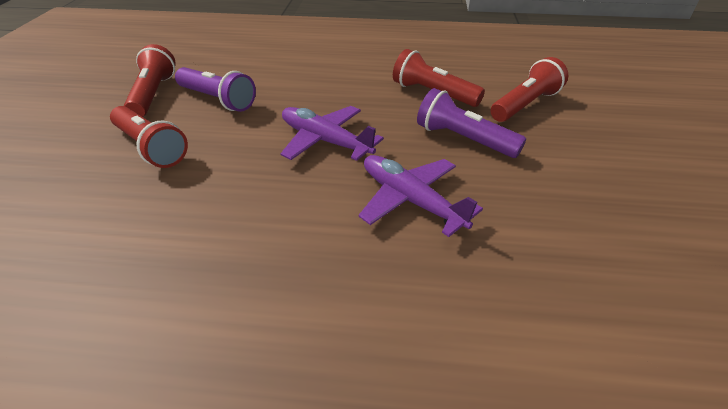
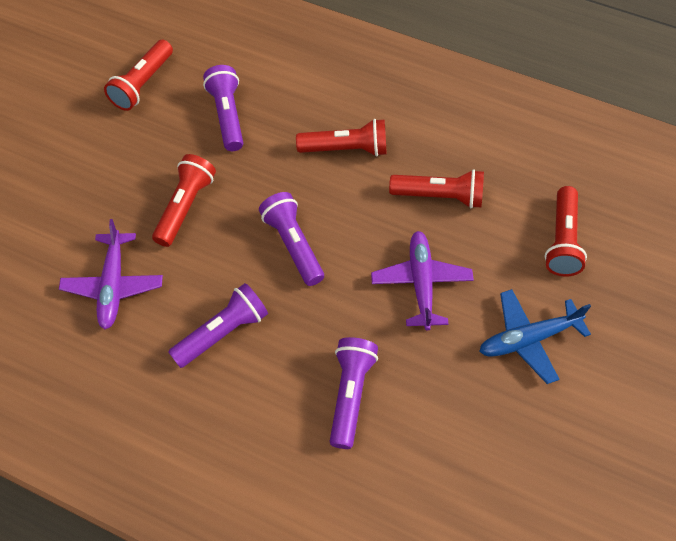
blue plane: none = 0 -> [479,289,591,384] = 1
purple flashlight: [175,67,256,112] [417,88,526,158] = 2 -> [168,283,268,368] [203,65,243,151] [259,192,324,286] [330,337,378,449] = 4
red flashlight: [110,106,188,168] [124,44,176,117] [393,49,485,107] [490,57,568,122] = 4 -> [104,40,173,111] [152,154,216,247] [296,119,387,157] [389,169,484,208] [545,186,587,277] = 5

